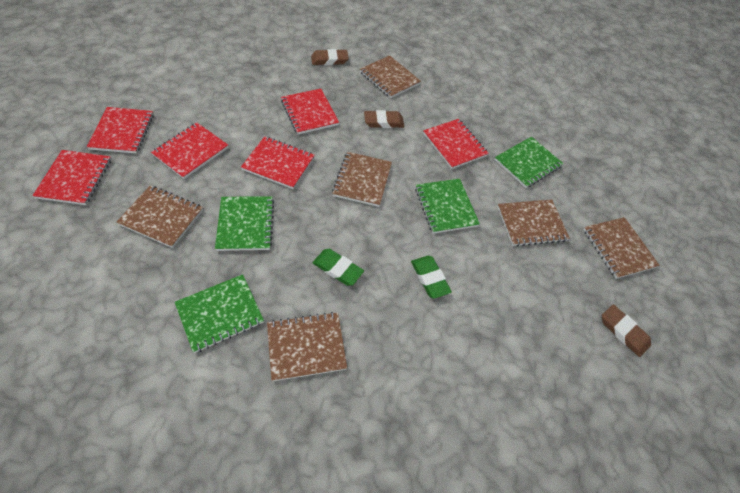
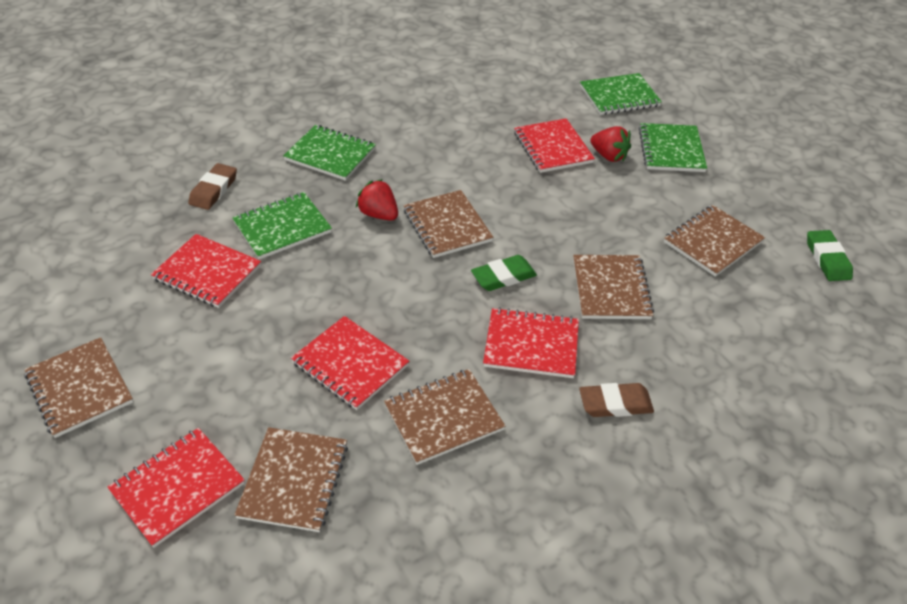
brown eraser: [311,49,349,65] [364,110,404,128] [602,304,651,357] = 3 -> [188,163,237,210] [579,383,654,417] = 2
red notebook: [32,150,111,205] [87,107,154,154] [151,123,228,179] [241,136,315,189] [281,89,339,134] [423,119,489,169] = 6 -> [107,428,245,548] [151,234,261,308] [291,316,409,410] [483,307,579,378] [514,118,595,173] = 5
red strawberry: none = 0 -> [356,179,398,221] [590,126,631,162] = 2

